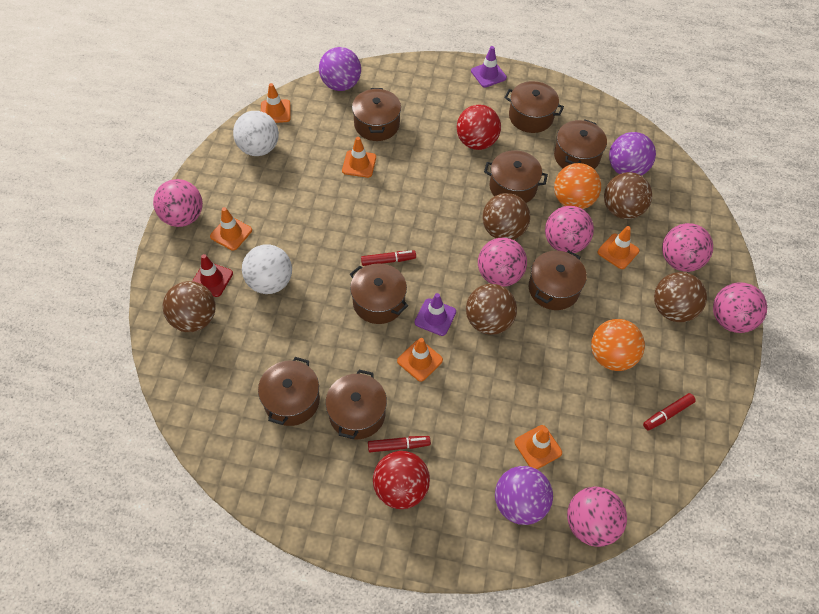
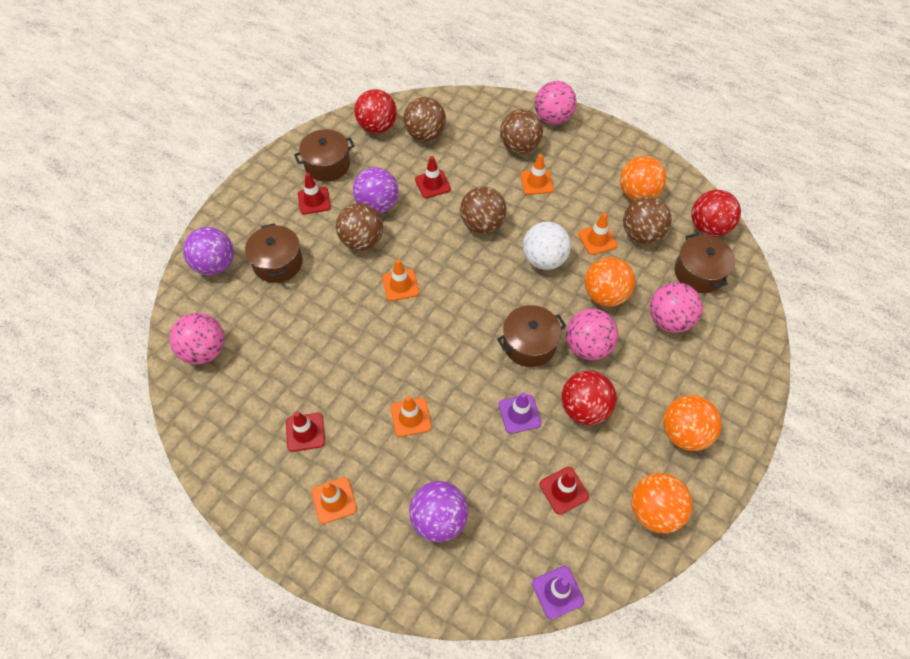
brown pot: [258,357,320,426] [326,370,387,439] [350,263,408,324] [352,88,401,141] [484,150,548,203] [504,81,564,133] [529,250,587,310] [554,120,607,169] = 8 -> [245,223,303,283] [294,129,354,182] [497,305,566,367] [675,233,735,293] = 4
orange ball: [554,163,601,209] [591,319,645,371] = 2 -> [585,257,635,307] [620,156,666,201] [631,473,692,533] [663,395,722,451] = 4
orange traffic cone: [210,207,252,251] [261,83,291,123] [342,137,376,178] [397,338,443,381] [515,425,562,469] [598,226,639,269] = 6 -> [312,477,357,524] [382,259,419,301] [391,396,432,437] [521,154,554,195] [578,213,618,255] = 5
pink ball: [153,179,203,227] [478,238,527,287] [545,206,594,253] [567,486,627,547] [662,223,713,272] [713,282,767,333] = 6 -> [169,313,225,364] [535,81,577,125] [566,309,618,360] [650,282,703,333] = 4
red ball: [373,451,430,509] [457,104,501,150] = 2 -> [354,89,397,133] [561,371,617,425] [691,190,741,237] = 3
red marker: [361,250,416,266] [368,436,431,452] [643,393,696,431] = 3 -> none = 0
red traffic cone: [192,254,233,297] = 1 -> [286,411,325,452] [298,173,331,214] [415,156,451,198] [540,467,589,515] = 4
white ball: [233,111,279,156] [242,244,292,294] = 2 -> [523,222,571,270] = 1

